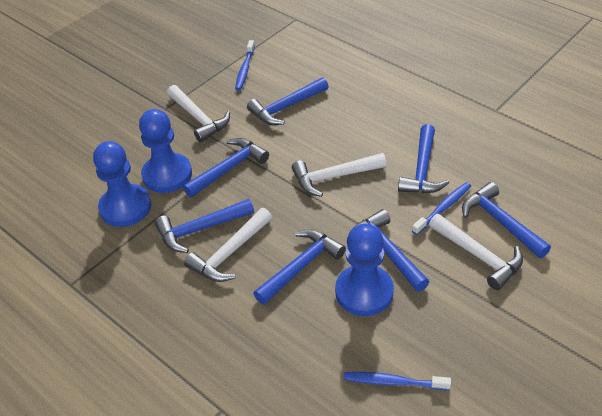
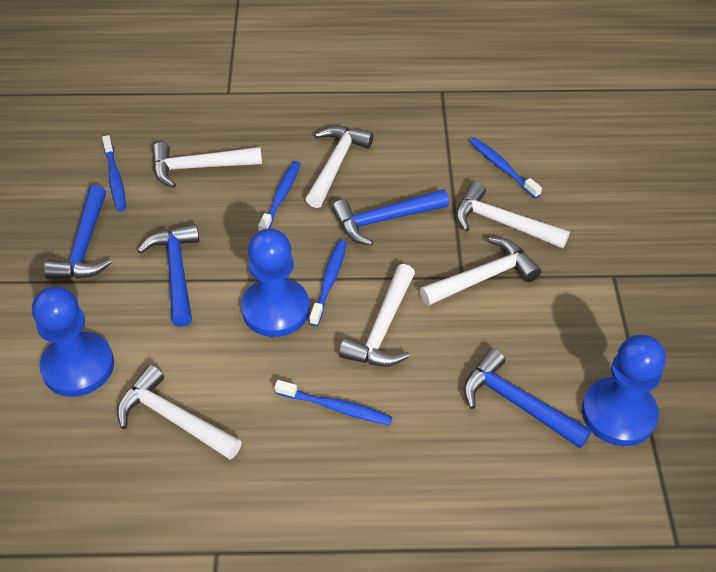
blue hammer: [155,199,254,253] [183,138,269,197] [247,77,329,125] [253,229,346,305] [351,209,429,292] [398,124,449,193] [462,182,551,258] = 7 -> [44,185,112,279] [137,224,200,327] [332,189,449,246] [463,348,592,449] = 4
blue toothbrush: [235,40,255,91] [344,372,451,390] [412,182,471,235] = 3 -> [102,135,126,211] [258,161,301,231] [275,380,392,425] [309,240,347,326] [469,137,542,198] = 5
white hammer: [167,85,230,142] [184,208,272,282] [292,153,387,197] [429,214,523,290] = 4 -> [117,365,242,460] [152,142,262,188] [306,126,373,208] [339,264,415,367] [420,237,541,306] [456,182,570,249] = 6

